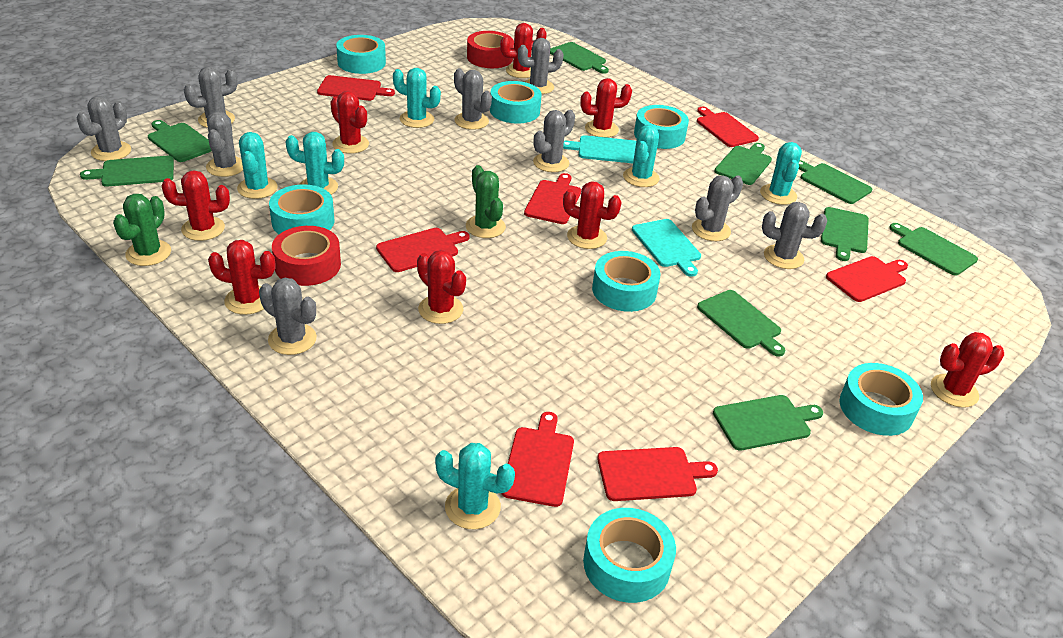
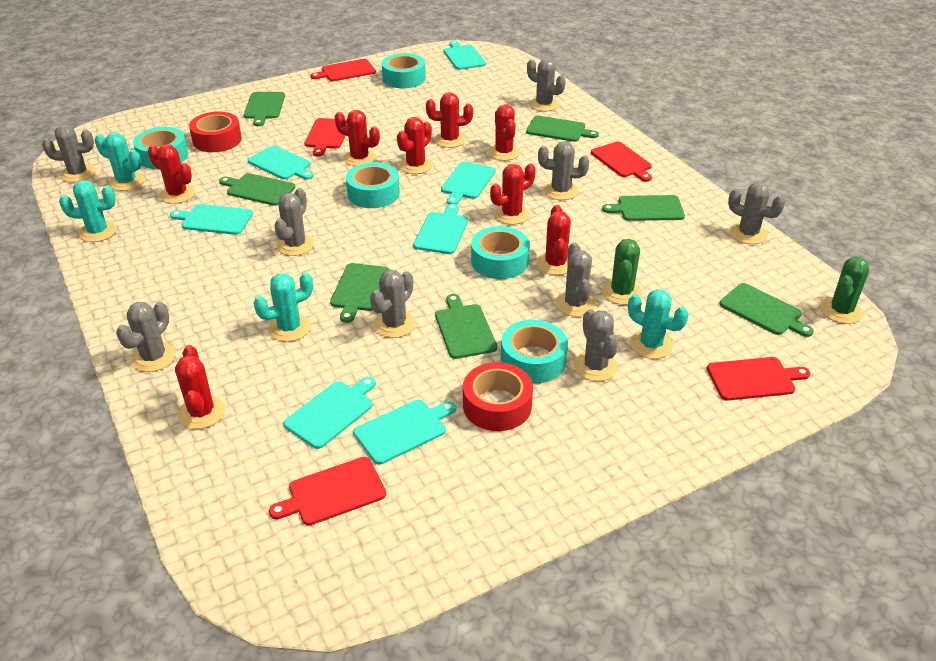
green cutting board: [80,156,174,187] [148,120,212,162] [550,42,609,74] [697,290,785,357] [713,395,823,451] [714,143,772,185] [799,160,872,204] [821,207,869,261] [889,223,978,275] = 9 -> [219,173,296,206] [244,92,285,126] [330,263,390,323] [435,294,497,359] [526,116,599,142] [602,195,685,221] [720,283,814,337] = 7
red cutting board: [317,75,395,101] [376,228,470,272] [501,412,574,507] [524,173,581,224] [597,447,718,501] [697,107,759,147] [826,256,908,302] = 7 -> [269,457,386,526] [304,118,347,156] [310,59,376,81] [591,142,652,182] [707,357,810,401] = 5
turquoise cactus: [237,132,278,199] [286,132,344,195] [393,68,441,128] [435,443,515,529] [623,125,660,187] [760,142,802,205] = 6 -> [59,180,117,242] [95,133,144,191] [254,272,313,342] [628,289,689,359] = 4
turquoise cutting board: [563,135,636,163] [632,219,701,277] = 2 -> [170,204,253,235] [248,146,314,180] [283,377,376,449] [353,399,456,464] [413,204,468,254] [441,161,496,204] [443,41,486,70] = 7
turquoise tape: [269,184,334,234] [336,35,386,74] [490,81,541,124] [583,508,676,603] [592,251,661,312] [634,105,689,149] [839,363,923,436] = 7 -> [133,127,188,169] [346,162,400,208] [382,53,426,88] [471,226,530,279] [501,320,568,383] = 5

